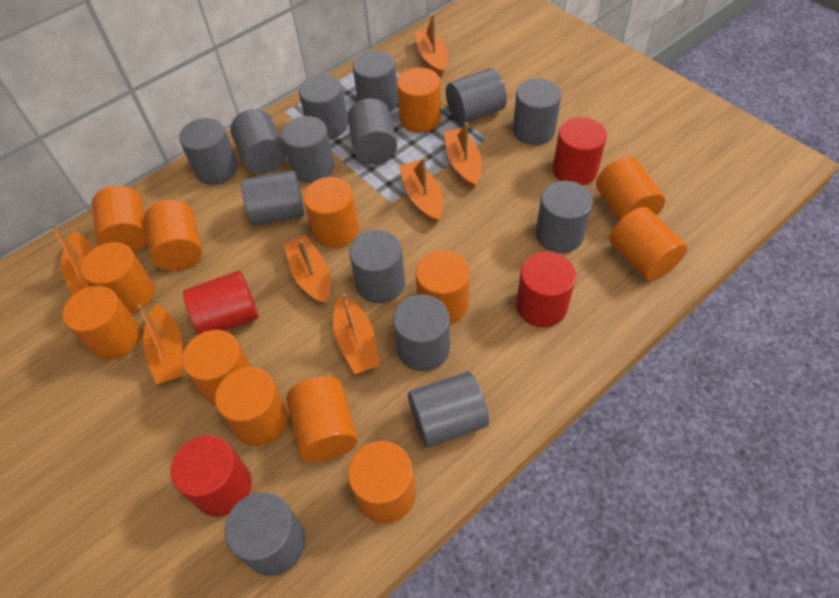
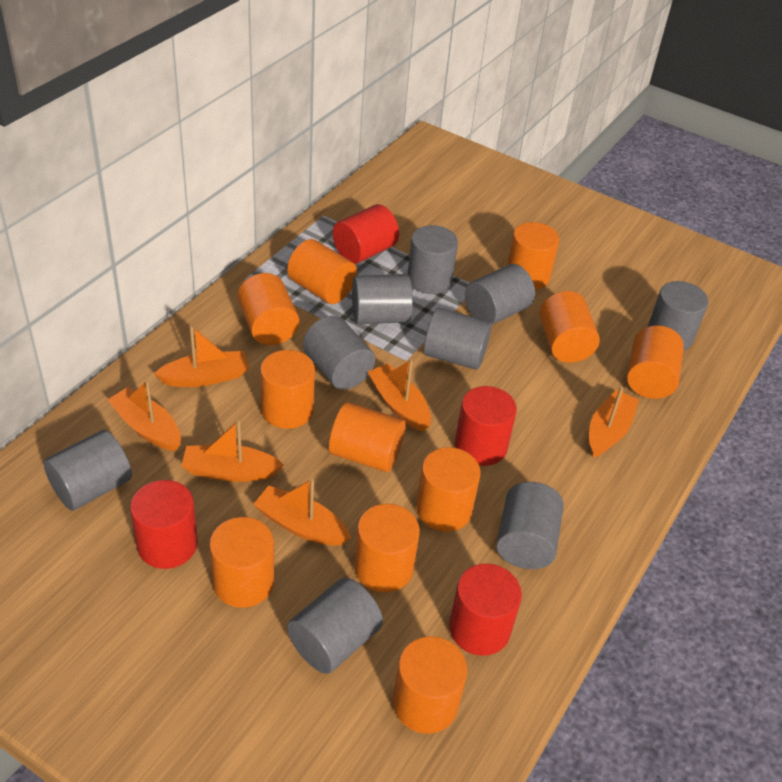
grey cylinder: [179,118,238,185] [225,492,305,576] [230,109,287,174] [241,170,304,226] [281,116,334,183] [299,74,348,139] [348,98,397,164] [349,230,405,303] [353,51,398,111] [393,295,450,371] [408,372,489,448] [446,68,507,124] [513,78,561,145] [536,181,593,253] = 14 -> [43,430,132,511] [287,578,383,674] [303,316,375,390] [352,274,413,324] [407,225,458,294] [424,308,492,370] [465,264,535,325] [496,482,564,569] [648,281,708,351] = 9
orange boat: [51,224,94,296] [138,304,182,384] [284,235,330,305] [333,294,380,374] [399,157,443,223] [414,14,448,77] [444,122,482,189] = 7 -> [107,380,181,451] [154,326,249,387] [181,420,284,482] [253,478,351,545] [368,359,431,432] [589,386,639,458] = 6
orange cylinder: [63,286,141,360] [81,242,155,314] [92,186,148,253] [144,200,202,271] [182,330,252,406] [215,367,288,446] [286,376,358,462] [303,177,359,248] [348,441,416,524] [397,68,441,133] [415,250,470,324] [596,157,665,221] [609,207,687,281] = 13 -> [209,517,275,608] [237,273,299,345] [260,350,315,429] [287,239,357,304] [329,402,406,472] [354,504,420,592] [393,636,467,734] [416,447,481,532] [507,222,559,290] [539,291,600,363] [627,325,684,399] = 11

